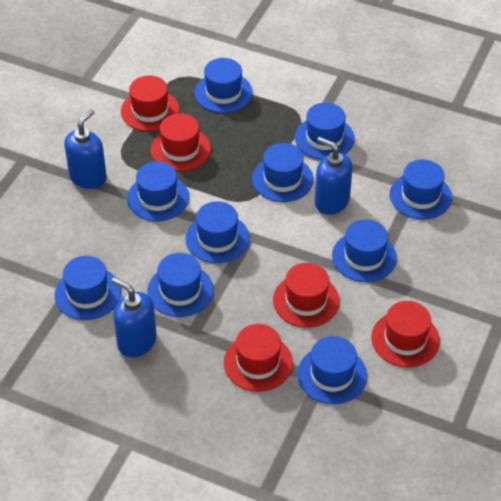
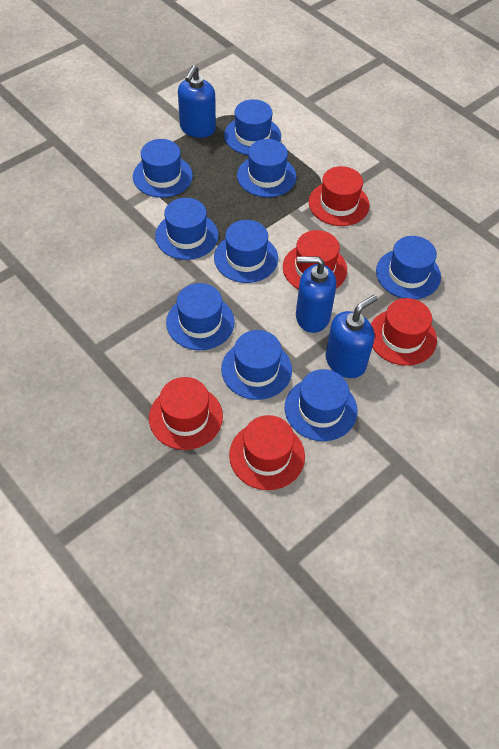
blue hat: [55,256,121,320] [127,161,189,221] [147,253,214,317] [186,201,250,263] [195,58,253,113] [252,143,314,202] [295,102,355,160] [297,336,367,404] [332,219,397,282] [390,159,452,220] = 10 -> [133,139,193,198] [155,198,219,260] [166,283,235,350] [214,220,278,283] [221,330,292,400] [224,99,281,155] [237,139,296,197] [285,369,357,441] [376,236,441,299] = 9

